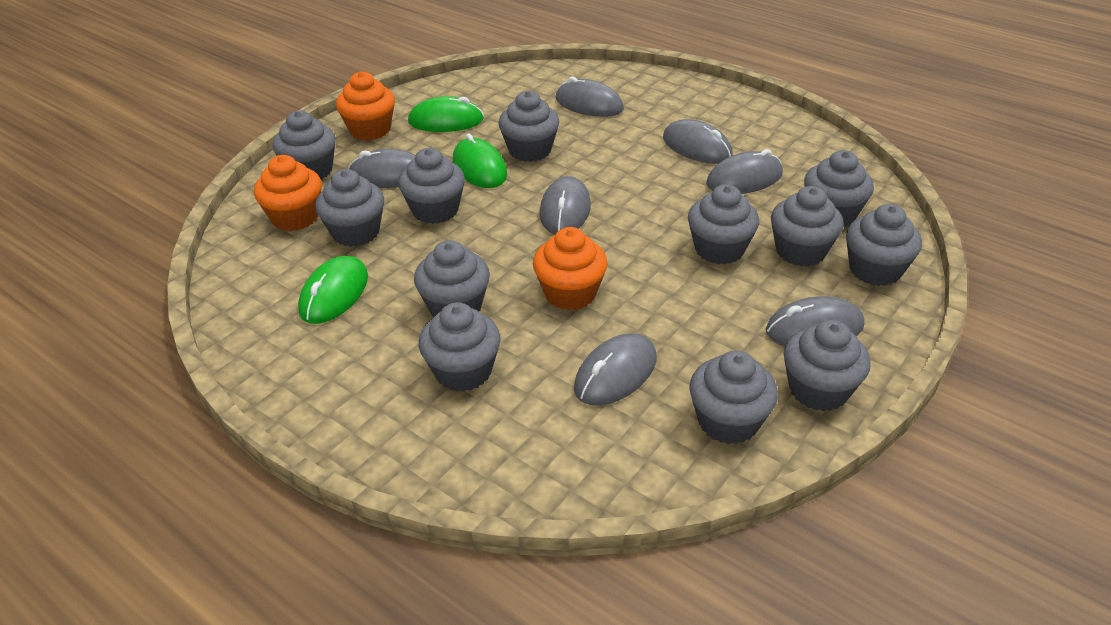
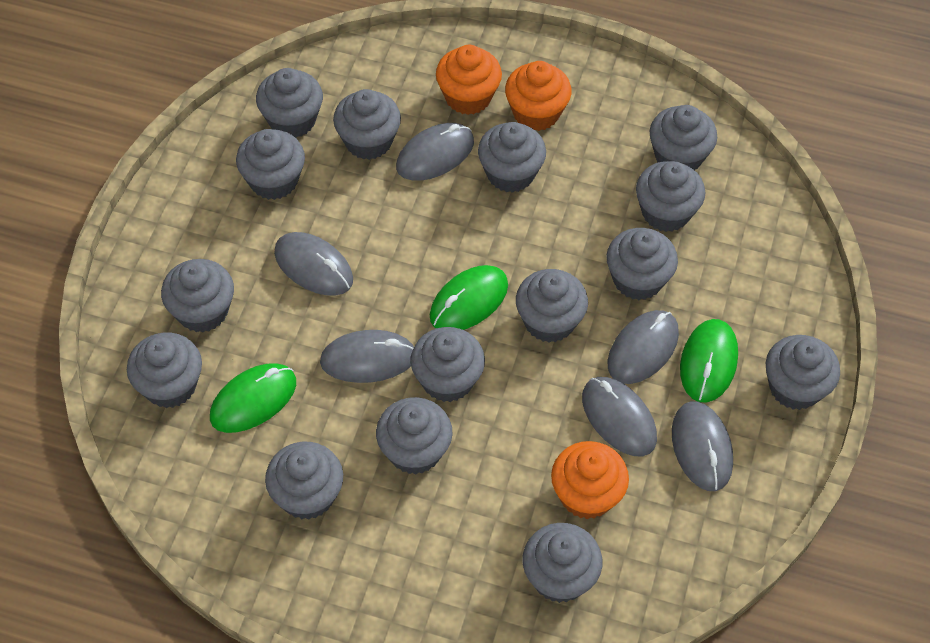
grey cupcake: [272,111,336,180] [315,169,384,247] [398,148,465,224] [414,240,490,317] [419,302,501,392] [498,91,559,162] [688,184,759,264] [690,351,778,444] [771,186,844,267] [784,320,871,411] [804,150,874,226] [846,204,922,286] = 12 -> [127,333,202,408] [161,259,234,333] [236,129,305,200] [256,68,323,138] [265,442,343,520] [333,89,401,160] [376,397,453,474] [411,327,485,402] [478,122,546,193] [516,269,588,343] [523,523,602,603] [606,228,678,300] [636,161,705,232] [650,105,717,170] [766,335,840,410] = 15
grey mouse: [348,149,416,188] [540,176,591,235] [555,77,624,117] [574,333,656,406] [663,119,733,164] [706,149,783,194] [766,296,864,346] = 7 -> [274,232,353,296] [320,330,414,383] [396,123,474,181] [582,377,657,456] [608,310,679,384] [672,401,733,491] = 6

